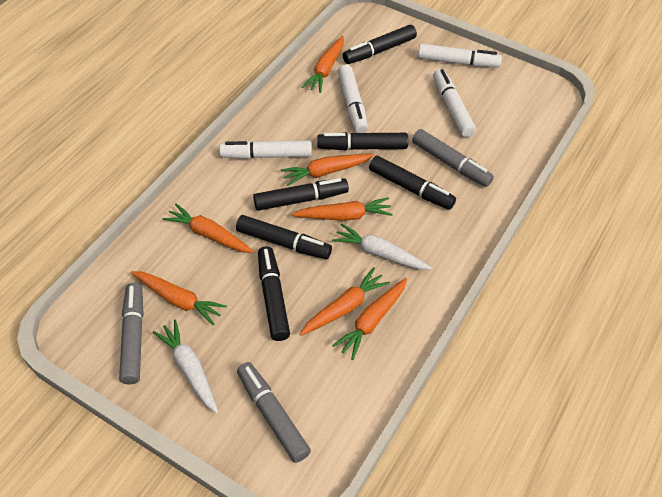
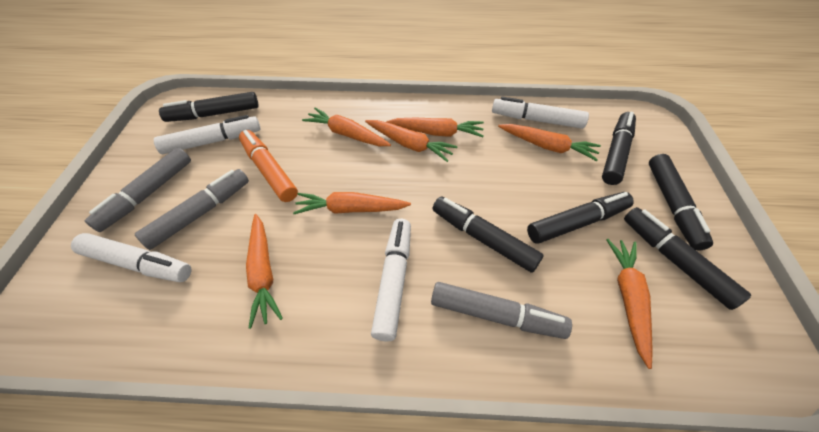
orange marker: none = 0 -> [239,130,298,202] = 1
white carrot: [153,320,218,413] [332,224,432,270] = 2 -> none = 0

